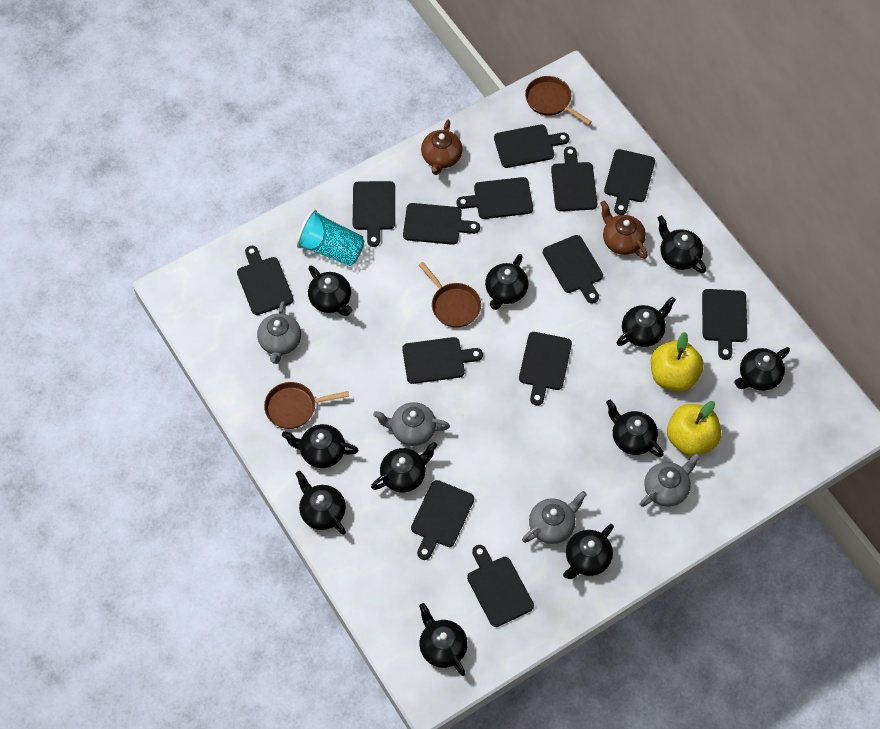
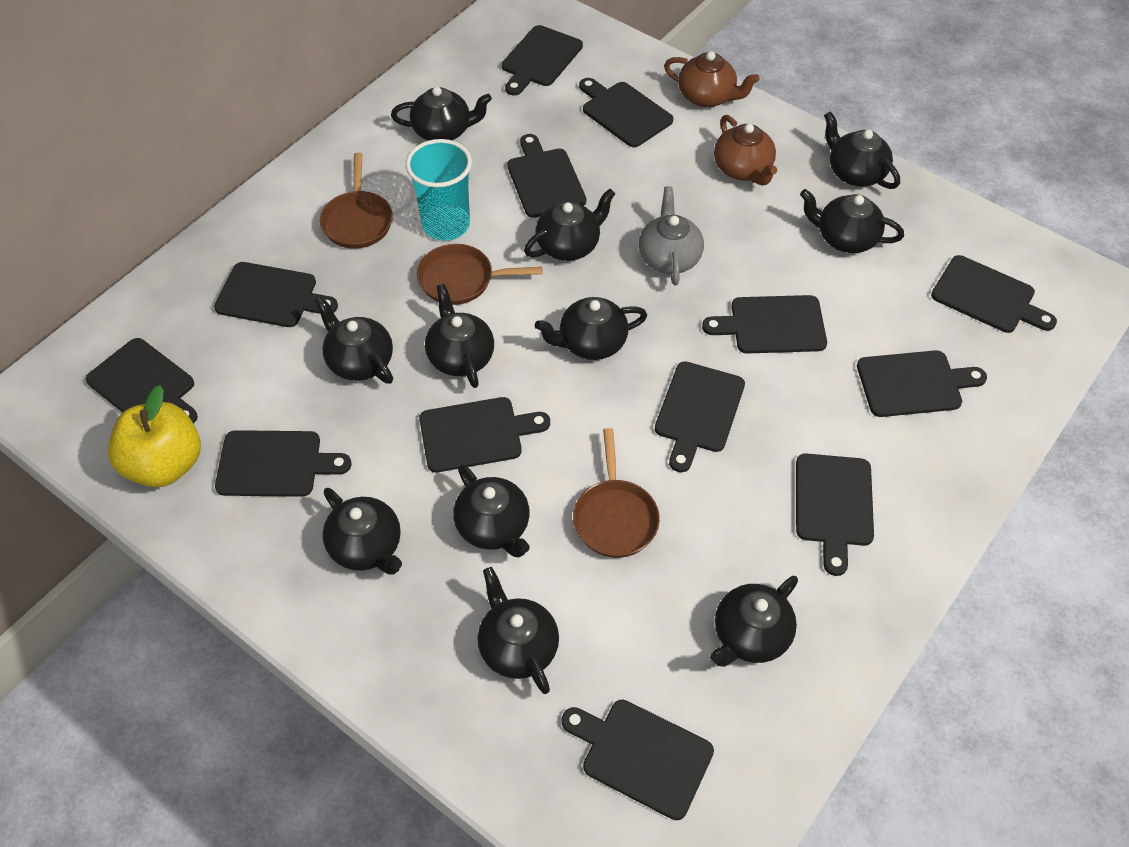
grey teapot: [257,301,301,364] [373,402,450,446] [522,491,587,544] [640,453,700,507] = 4 -> [639,186,704,286] = 1
yellow apple: [651,332,704,392] [667,401,721,457] = 2 -> [108,385,201,487] = 1

